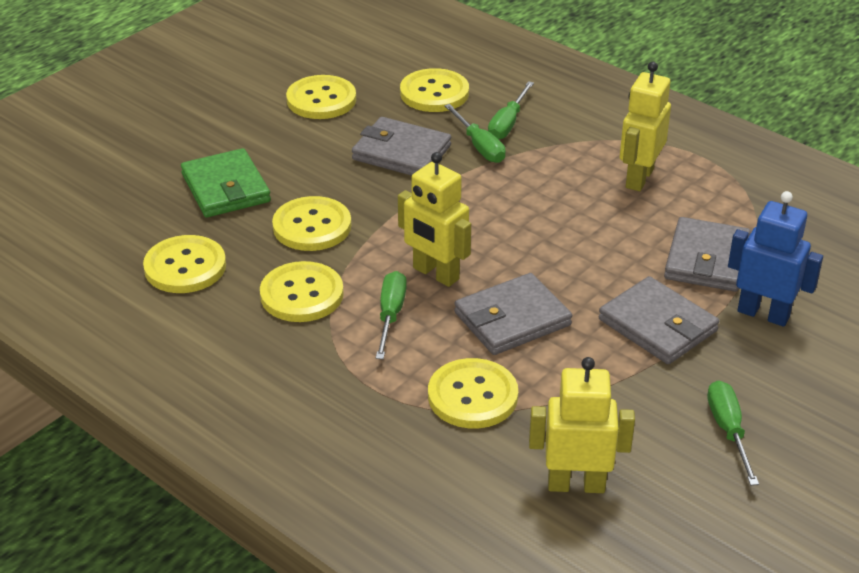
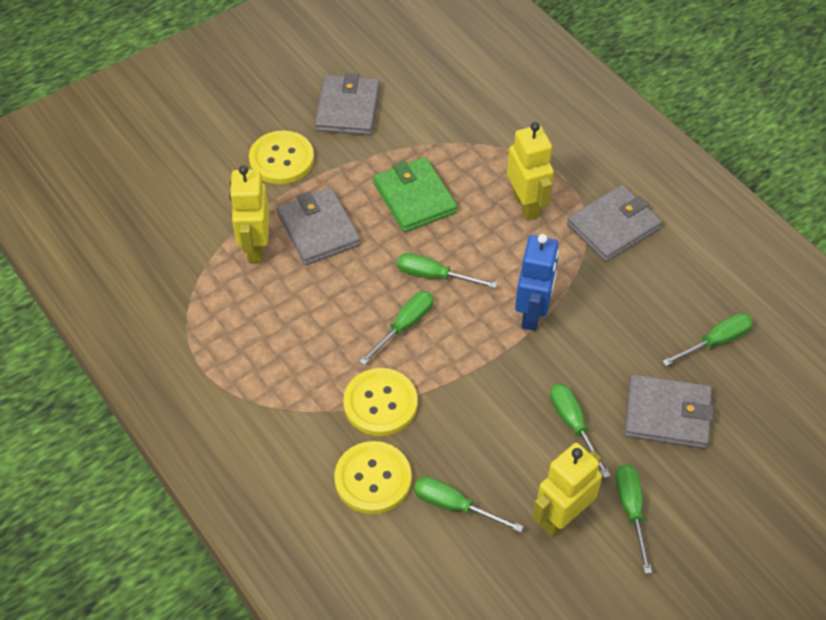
green screwdriver: [376,271,407,359] [444,104,506,163] [488,81,534,139] [707,380,759,486] = 4 -> [359,291,433,365] [397,253,497,288] [414,477,524,533] [550,384,611,478] [616,464,652,574] [662,313,753,366] = 6
yellow button: [143,235,226,293] [260,261,344,322] [272,196,351,251] [286,75,356,119] [400,68,469,112] [428,358,518,428] = 6 -> [249,131,314,184] [334,441,412,514] [343,368,418,436] = 3

